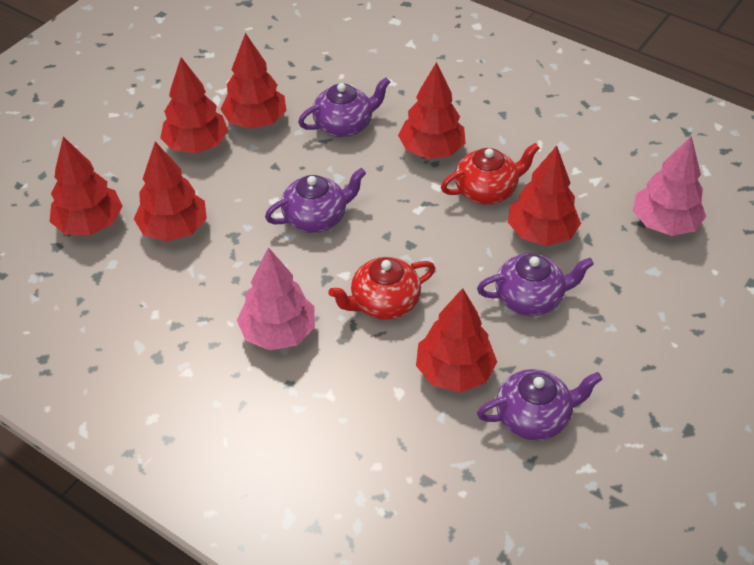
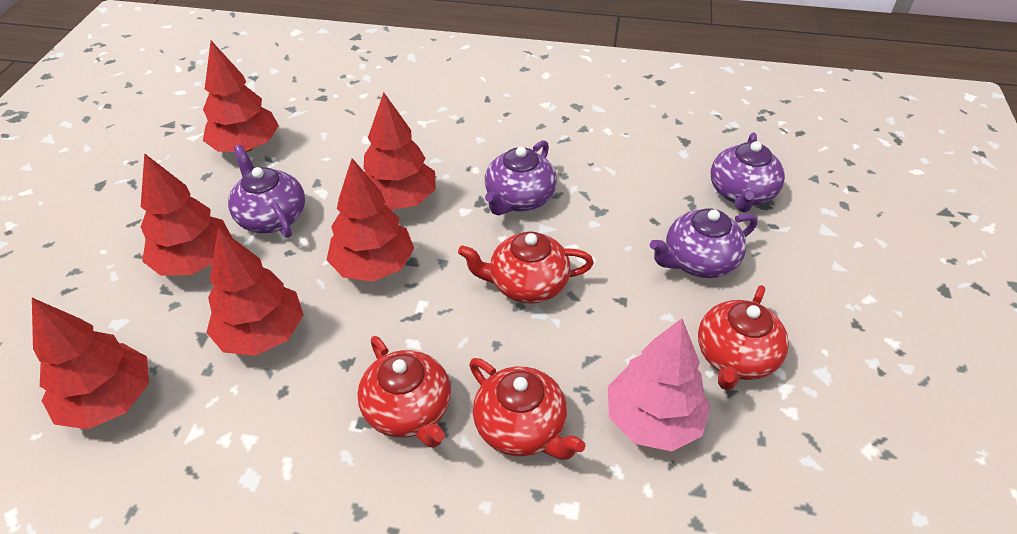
pink tree: [237,247,315,351] [633,136,706,236] = 2 -> [608,318,711,451] = 1
red teapot: [328,257,435,320] [441,143,540,205] = 2 -> [357,336,451,448] [458,232,594,304] [469,358,586,460] [698,285,789,390] = 4
red tree: [49,136,123,235] [134,142,207,242] [160,57,228,154] [220,33,287,129] [398,62,466,159] [416,288,497,393] [508,146,581,246] = 7 -> [32,298,149,429] [141,153,232,276] [203,41,279,152] [206,228,304,356] [327,158,414,281] [363,92,436,210] = 6

